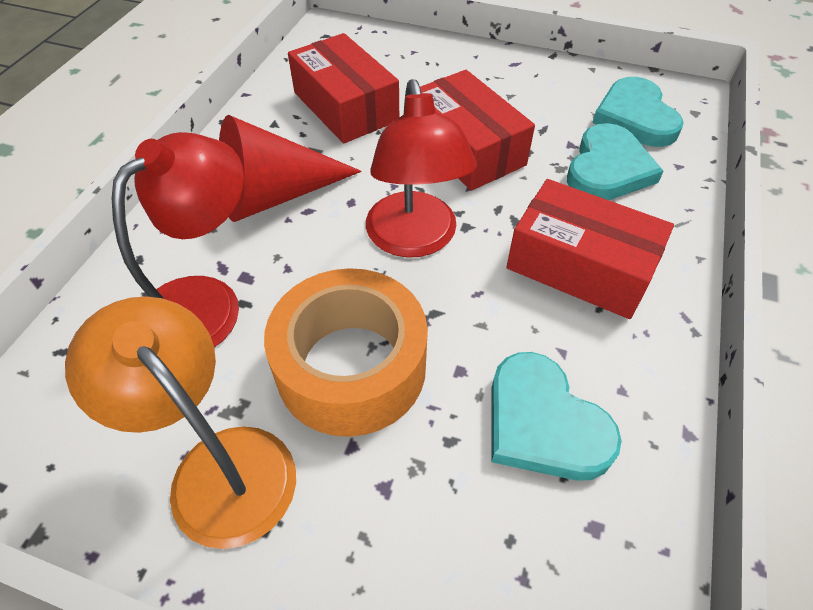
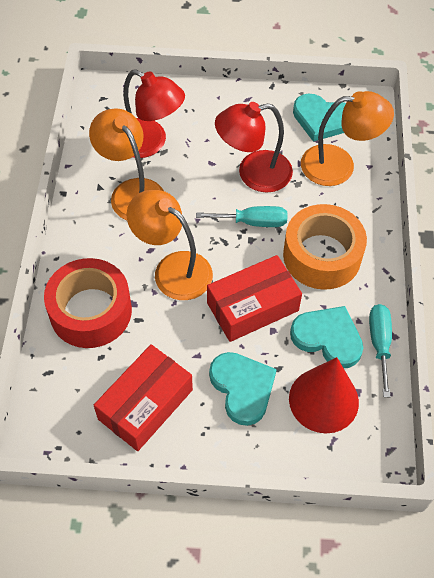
orange lamp: [65,296,296,549] = 1 -> [89,109,164,220] [127,190,213,300] [301,91,394,186] = 3
red box: [288,33,399,143] [420,70,535,191] [506,179,674,319] = 3 -> [94,344,193,451] [207,255,302,342] = 2
red tape: none = 0 -> [44,258,132,348] = 1
turquoise screwdriver: none = 0 -> [196,206,287,227] [369,304,392,397] = 2

